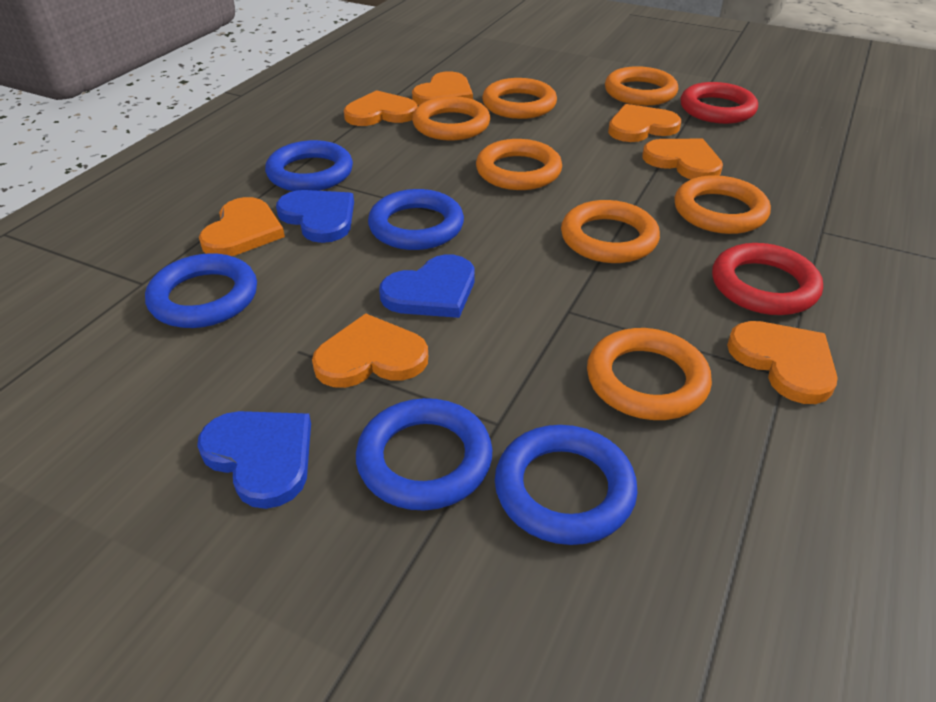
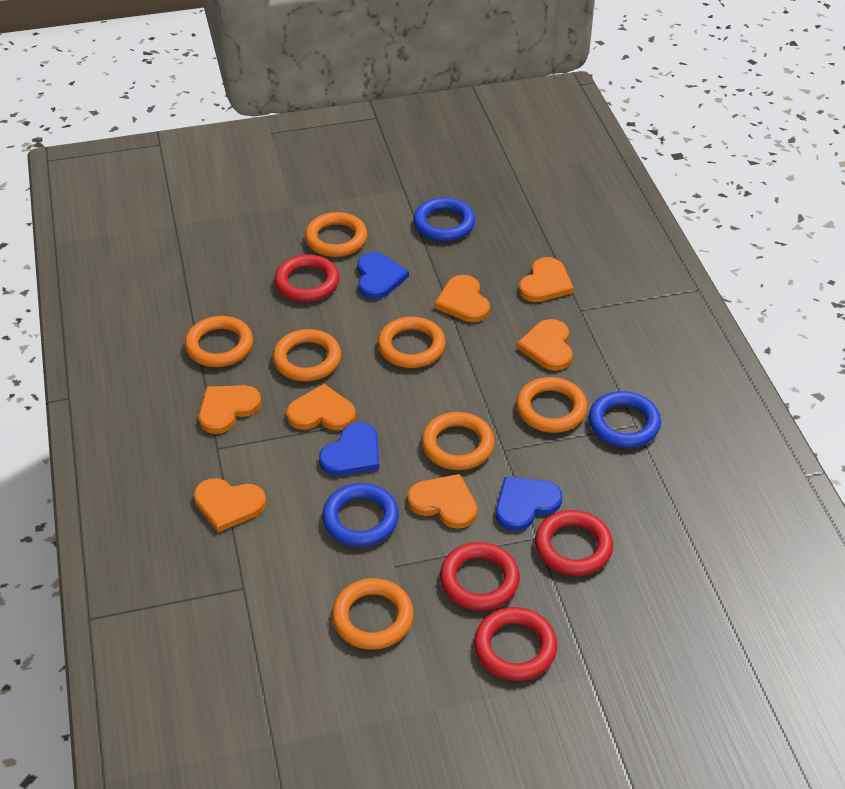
blue ring: [145,253,257,328] [265,140,353,191] [356,398,492,510] [368,189,464,250] [495,425,637,545] = 5 -> [322,483,399,547] [413,197,475,241] [589,391,661,448] = 3
red ring: [681,82,758,124] [712,243,823,315] = 2 -> [274,255,339,302] [440,542,520,611] [474,607,557,681] [535,510,613,576] = 4

